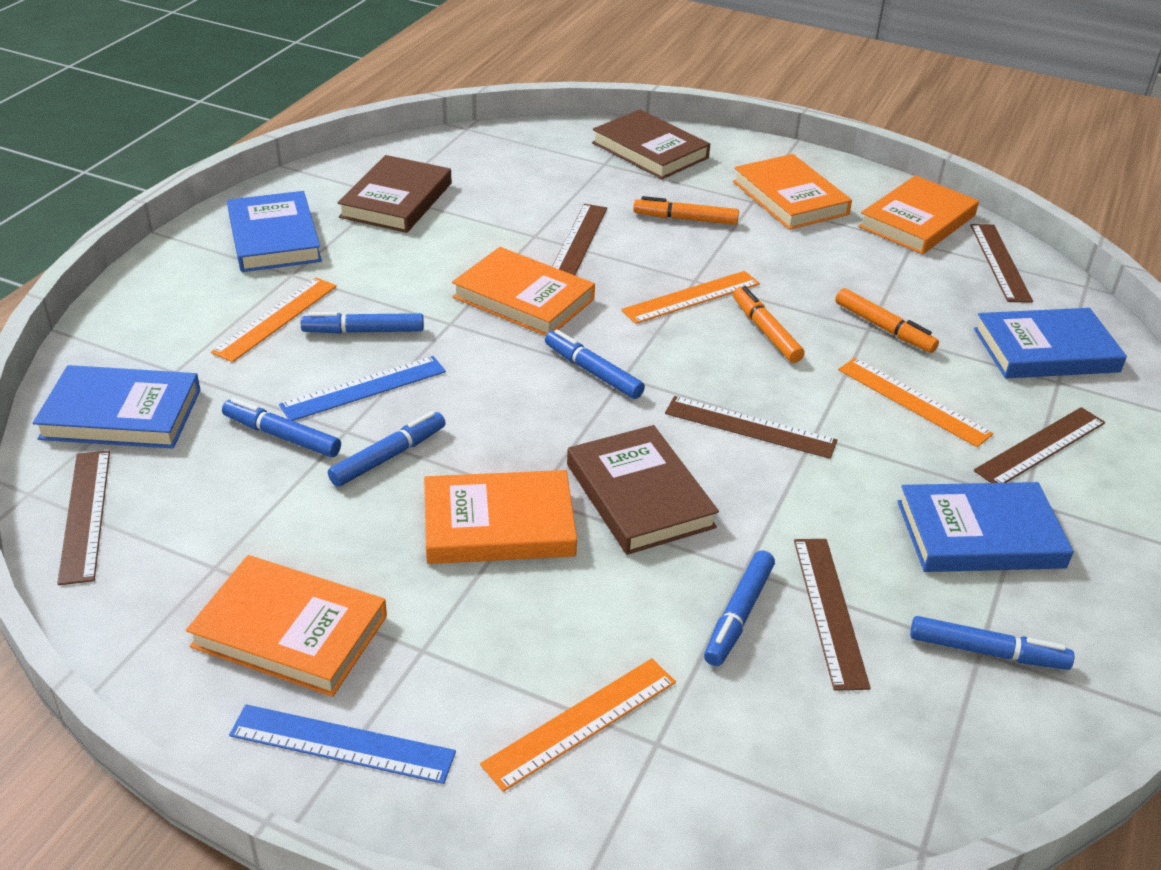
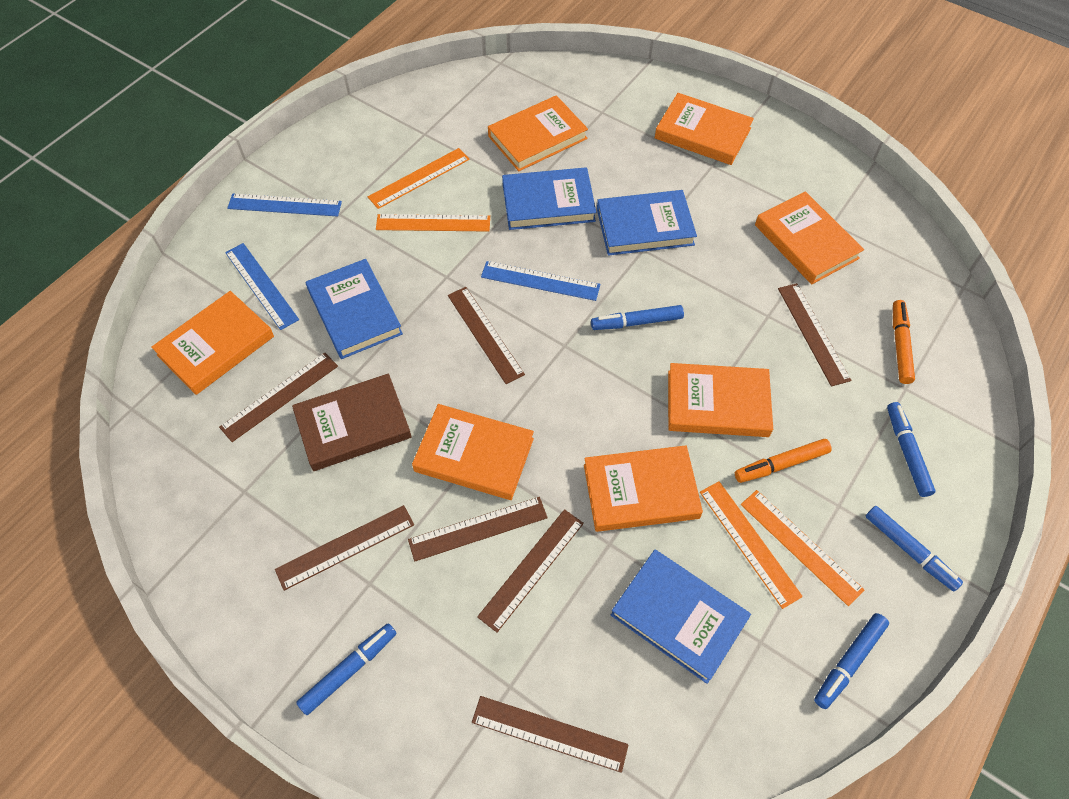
blue marker: [222,398,341,457] [301,312,424,334] [328,411,446,487] [545,330,645,399] [704,550,775,666] [910,616,1074,670] = 6 -> [296,624,397,715] [591,305,684,330] [814,613,889,709] [865,506,963,591] [887,402,936,497] = 5
blue ruler: [229,704,456,784] [279,356,446,421] = 2 -> [225,243,299,330] [227,194,342,217] [481,261,600,301] = 3
brown book: [337,155,452,233] [567,425,719,555] [592,109,710,179] = 3 -> [292,374,412,471] = 1
brown ruler: [57,451,110,585] [552,204,607,275] [665,396,838,459] [794,539,871,691] [970,224,1033,303] [974,407,1105,483] = 6 -> [219,352,338,442] [275,505,414,591] [408,497,548,562] [448,287,525,384] [472,696,629,773] [477,509,584,633] [778,283,851,387] = 7
orange book: [186,555,387,697] [424,470,577,564] [452,247,595,336] [733,154,852,230] [858,175,979,254] = 5 -> [151,291,274,395] [412,404,534,500] [488,95,588,171] [584,445,703,532] [655,93,754,165] [668,363,773,437] [755,191,864,284] = 7
orange marker: [633,196,739,225] [733,286,805,363] [835,288,939,353] = 3 -> [735,439,832,483] [893,300,915,384] = 2

